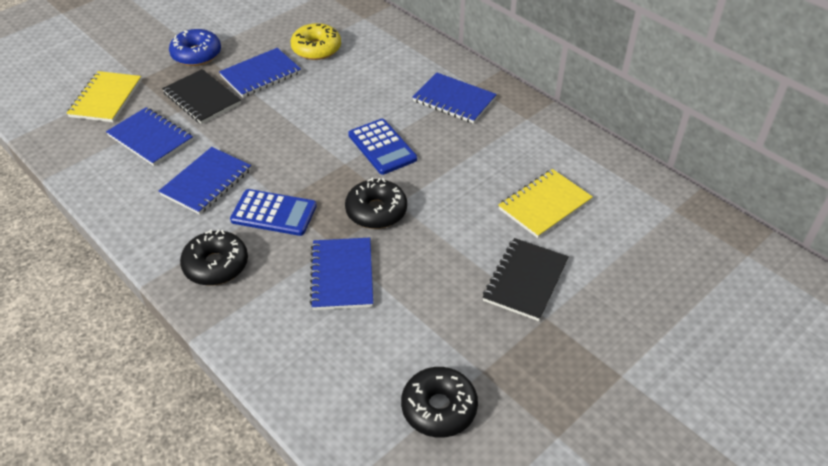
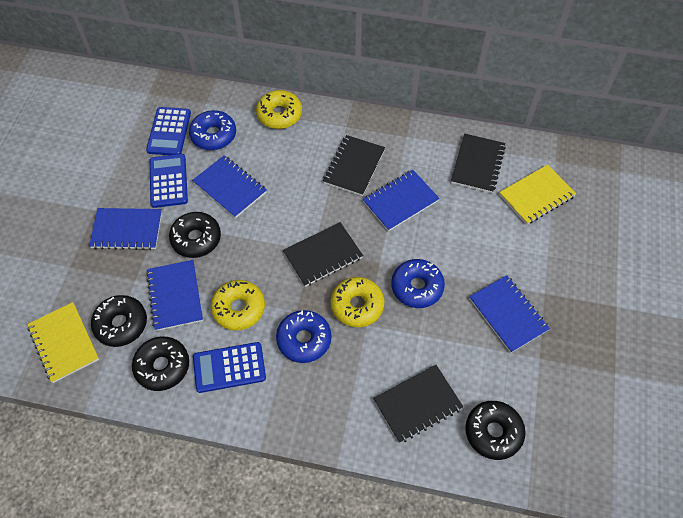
black donut: [180,229,248,286] [345,178,407,229] [401,367,478,438] = 3 -> [91,295,147,347] [132,337,189,391] [169,212,221,258] [465,401,526,460] = 4
black notebook: [162,69,241,124] [483,238,569,321] = 2 -> [283,222,363,287] [323,135,385,196] [373,365,463,443] [451,133,506,193] = 4
blue calculator: [230,189,317,236] [348,119,417,175] = 2 -> [146,107,191,155] [150,154,188,208] [193,342,266,393] = 3
blue donut: [169,29,221,66] = 1 -> [189,110,236,150] [276,310,331,363] [391,259,445,308] = 3
yellow donut: [291,23,341,60] = 1 -> [211,280,265,331] [256,90,302,129] [331,277,384,327] = 3

